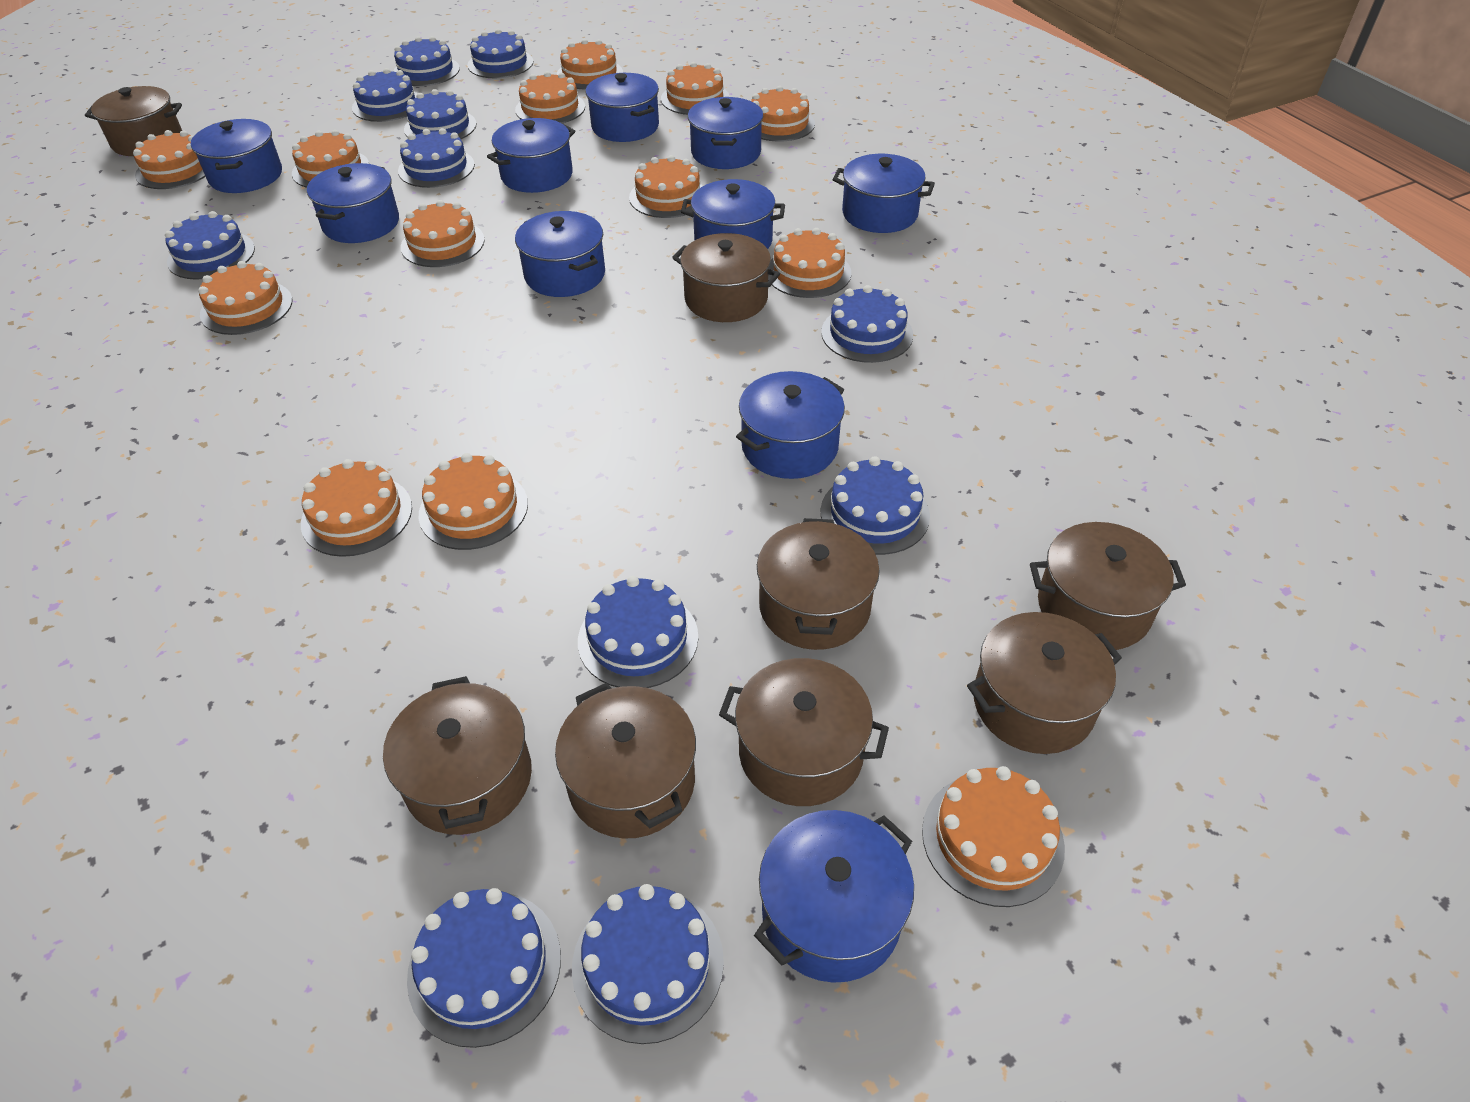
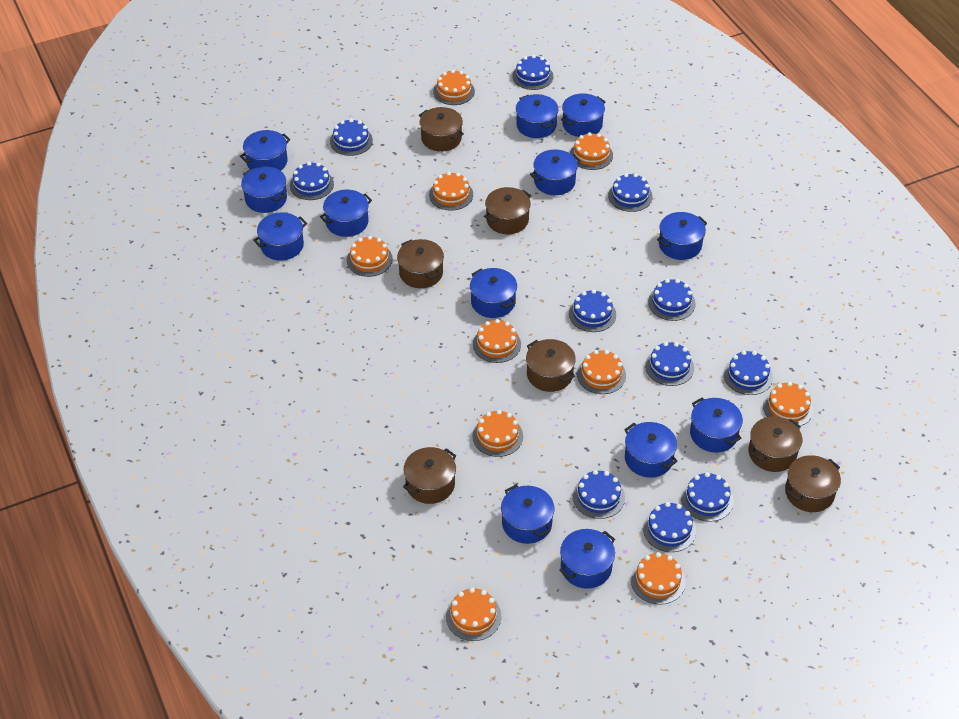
blue pot: [191,119,282,193] [307,163,399,243] [487,118,575,193] [515,211,605,297] [585,73,659,142] [681,179,785,249] [688,97,763,169] [736,371,845,479] [754,810,914,983] [833,154,935,233] = 10 -> [240,130,290,171] [241,166,287,213] [253,212,307,261] [320,190,372,237] [470,268,517,318] [501,485,555,544] [516,94,558,138] [530,149,581,195] [559,529,615,589] [561,93,605,137] [624,422,678,478] [657,212,707,260] [690,397,743,453] = 13
brown pot: [85,86,182,156] [383,676,532,835] [555,683,696,839] [672,233,780,322] [719,658,889,806] [757,518,880,650] [967,612,1122,754] [1030,522,1186,650] = 8 -> [397,239,444,288] [403,447,456,504] [419,107,464,152] [484,187,531,234] [526,339,576,392] [748,416,802,472] [785,455,841,512] = 7
orange cake: [133,130,206,189] [198,261,292,335] [292,130,369,188] [301,459,412,557] [401,200,485,267] [419,453,528,550] [515,71,585,123] [557,39,623,90] [629,155,703,218] [661,62,730,115] [751,86,815,142] [768,228,851,298] [922,766,1065,907] = 13 -> [347,236,393,277] [429,172,473,211] [433,70,475,105] [446,588,501,641] [472,410,523,457] [473,319,521,363] [570,132,613,170] [577,350,626,394] [631,552,685,605] [763,382,813,426] = 10

